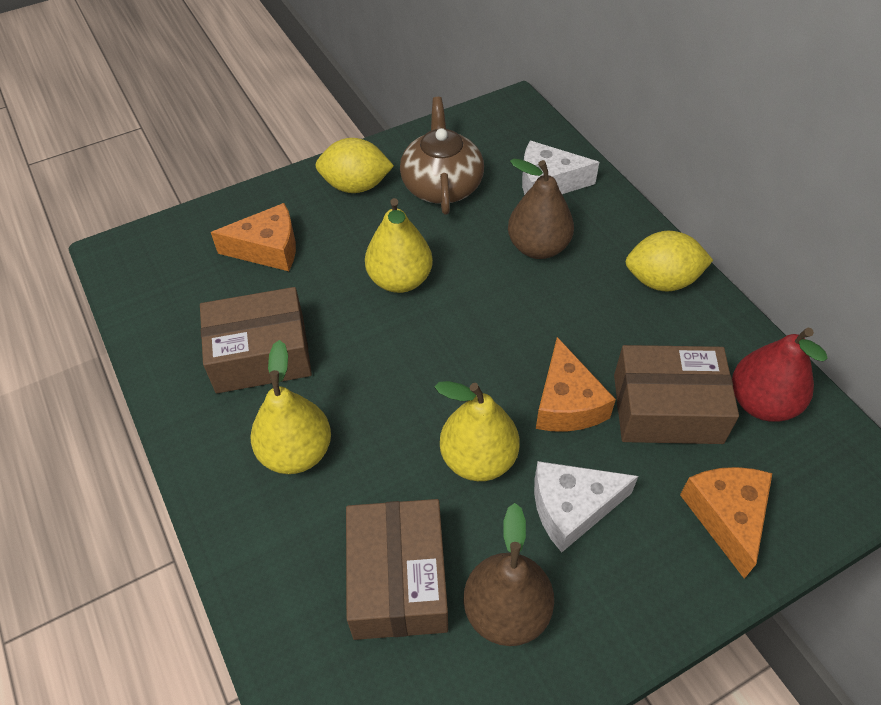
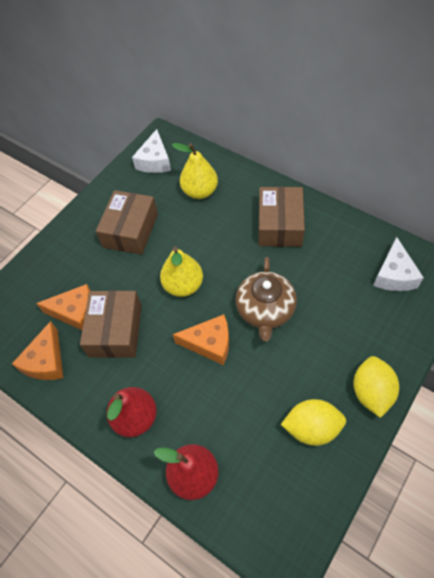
brown pear: [464,503,554,646] [508,158,574,259] = 2 -> none = 0
red pear: [732,328,827,422] = 1 -> [107,387,157,437] [154,444,219,500] = 2
yellow pear: [251,340,331,474] [365,198,433,293] [435,381,520,481] = 3 -> [160,247,203,297] [172,143,218,199] = 2

